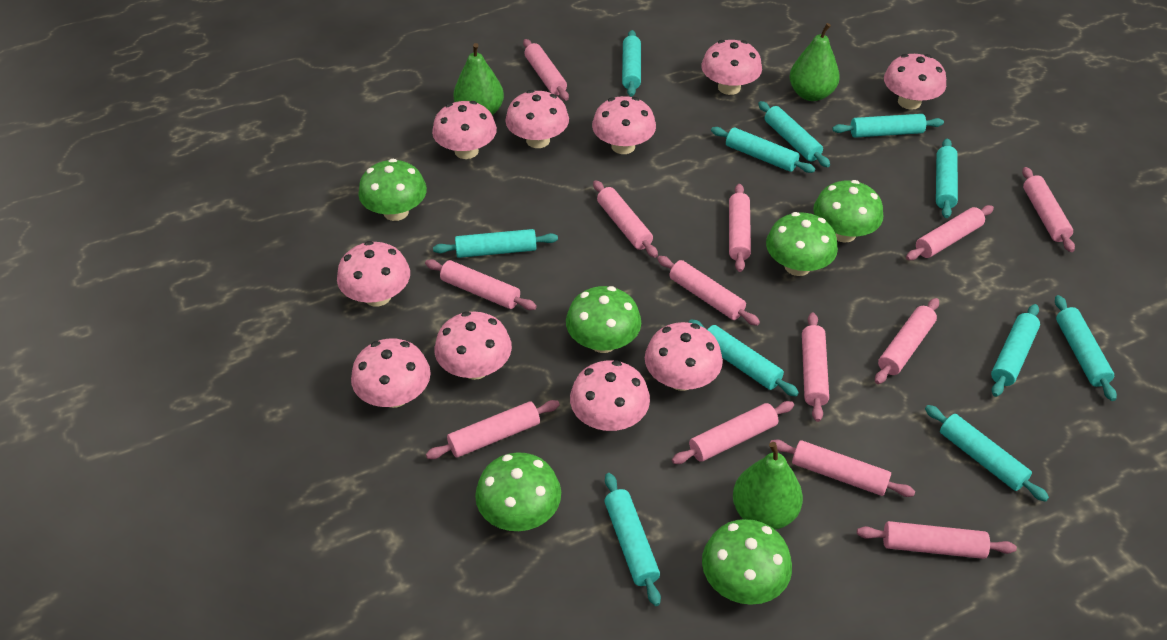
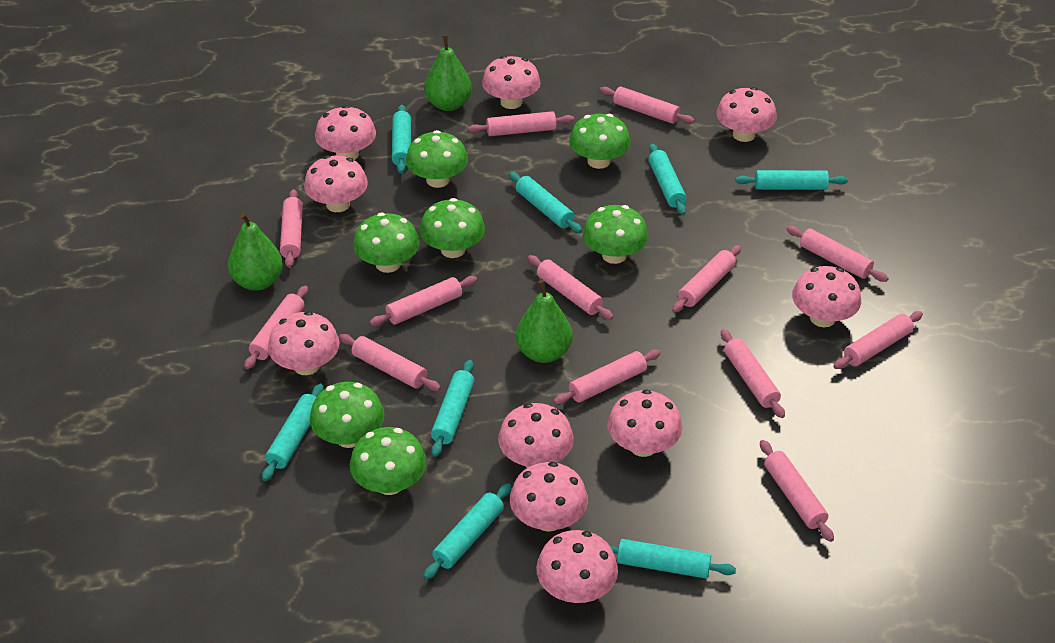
green mushroom: [358,159,427,221] [475,452,561,531] [566,286,641,353] [702,519,792,605] [766,212,838,276] [813,180,883,243] = 6 -> [310,382,384,448] [350,427,427,495] [353,213,420,273] [406,130,468,188] [420,198,485,258] [569,114,630,169] [583,205,648,264] = 7
turquoise rolling pin: [433,229,558,258] [604,473,661,606] [622,30,641,96] [688,320,799,396] [711,127,815,173] [758,101,830,167] [832,114,944,138] [925,405,1049,502] [936,138,958,218] [991,304,1040,397] [1055,295,1117,401] = 11 -> [262,383,324,481] [392,105,411,174] [424,483,511,579] [431,360,475,457] [509,172,582,233] [609,539,736,579] [648,144,686,215] [736,170,848,190] = 8

